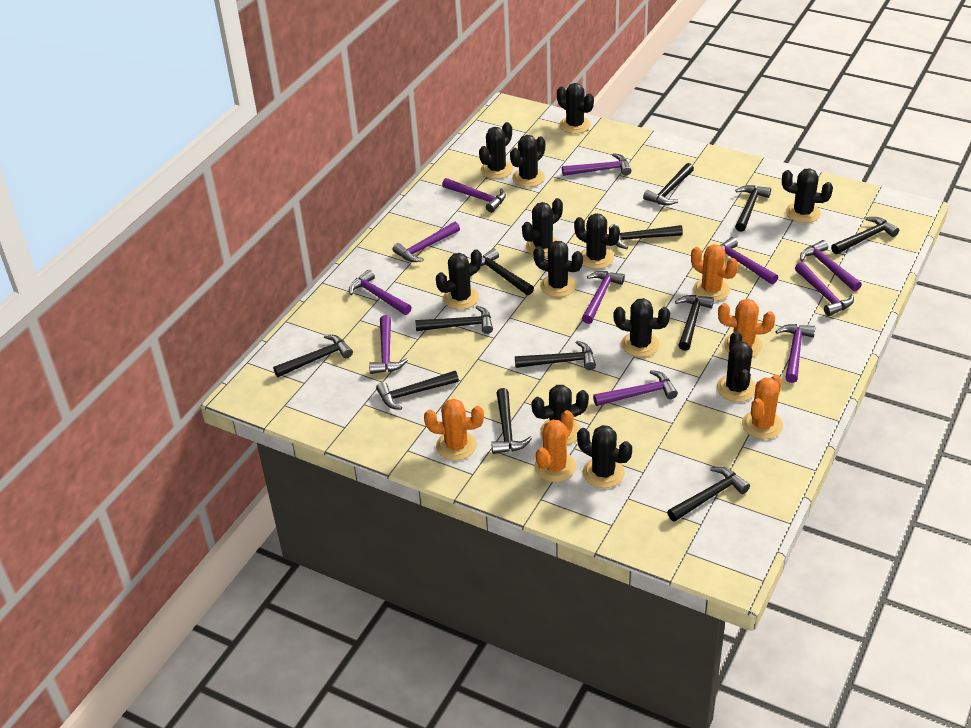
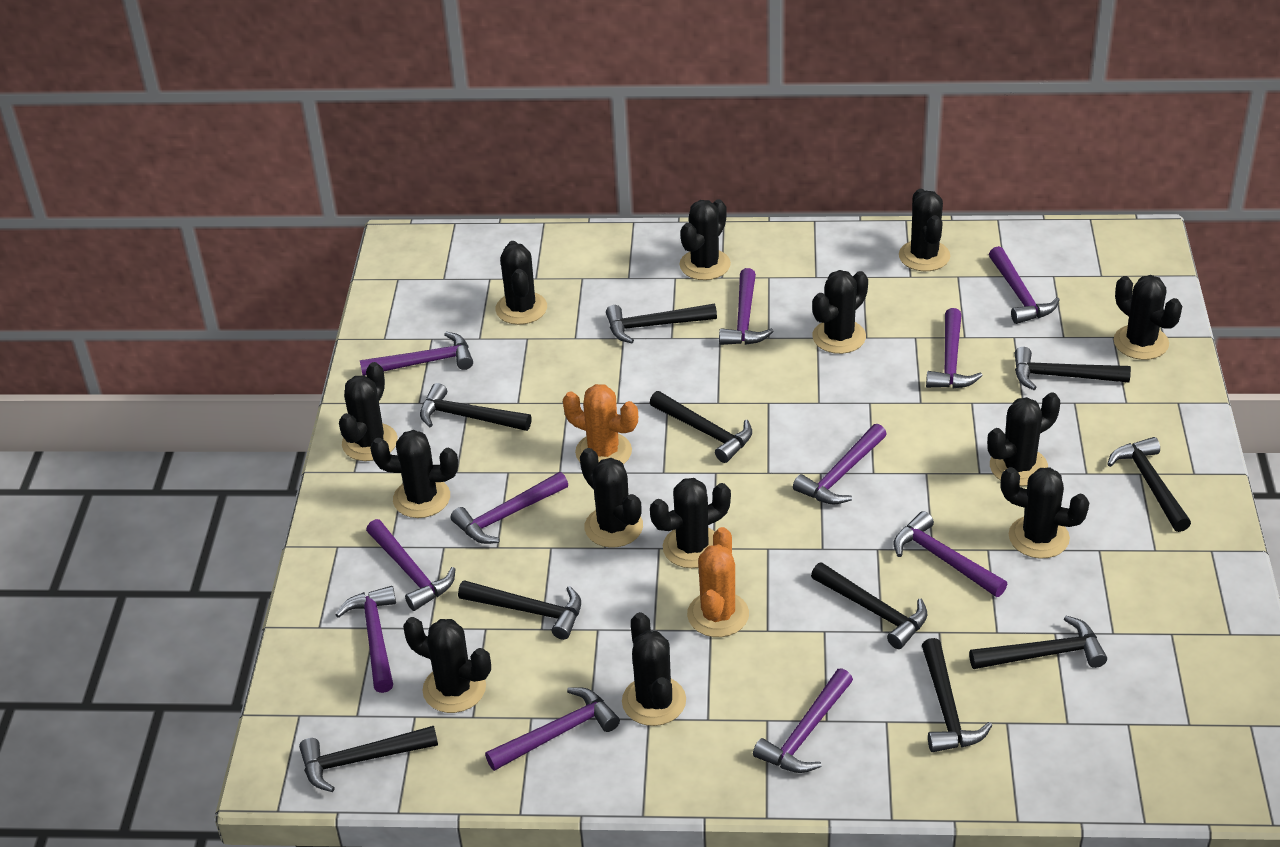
black cactus: [436,249,482,310] [479,122,513,179] [510,135,545,187] [522,198,563,257] [531,385,589,445] [533,241,583,297] [557,83,594,134] [574,213,620,269] [577,425,632,488] [613,298,670,357] [717,331,756,402] [782,168,833,223] = 12 -> [339,362,398,461] [370,430,458,518] [403,617,491,713] [495,241,547,325] [580,448,643,548] [622,612,686,726] [650,478,731,568] [679,199,731,280] [812,270,868,354] [899,189,950,271] [987,392,1060,486] [1001,467,1089,559] [1114,275,1182,360] = 13
black hammer: [273,335,353,377] [376,371,459,410] [415,306,493,334] [481,248,534,295] [491,388,532,454] [515,341,596,370] [609,224,683,249] [643,163,694,205] [667,467,750,522] [675,295,714,351] [735,185,771,232] [831,217,899,254] = 12 -> [299,726,438,792] [420,383,532,431] [458,580,581,640] [606,304,717,343] [650,391,752,463] [811,562,927,649] [922,638,992,752] [969,616,1107,669] [1015,347,1131,390] [1107,437,1191,532] = 10
orange cactus: [424,399,484,460] [534,410,576,482] [691,244,738,301] [718,299,775,357] [742,375,783,439] = 5 -> [563,384,638,464] [687,527,749,637] = 2

